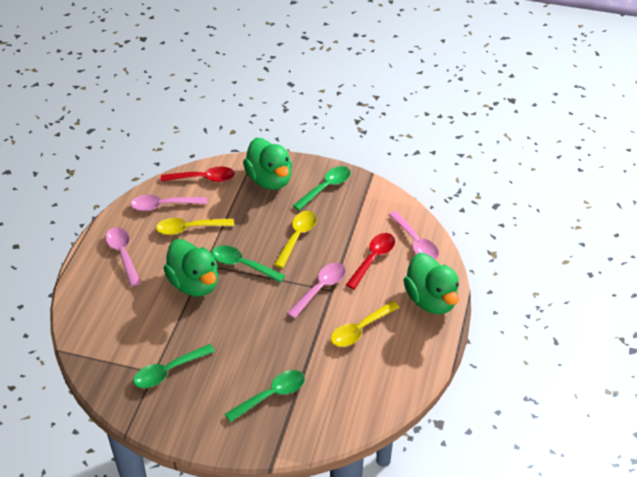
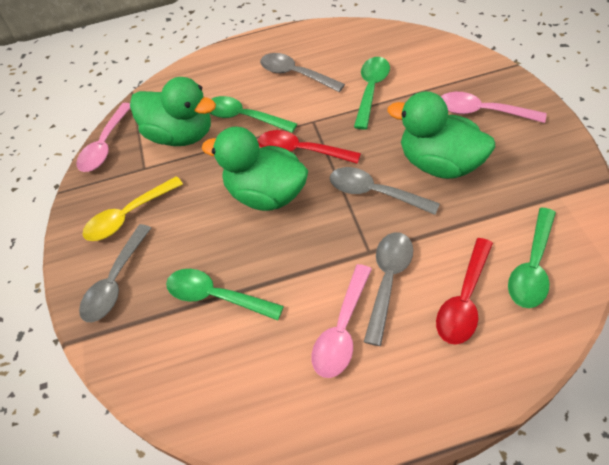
grey spoon: none = 0 -> [79,224,151,322] [260,53,345,92] [330,167,440,215] [364,232,413,346] = 4
pink spoon: [105,227,141,286] [131,195,207,211] [287,263,346,319] [389,211,439,260] = 4 -> [76,103,130,172] [311,264,372,378] [441,92,546,123] = 3
yellow spoon: [156,218,234,235] [274,211,317,268] [331,301,400,347] = 3 -> [83,176,183,241] = 1

